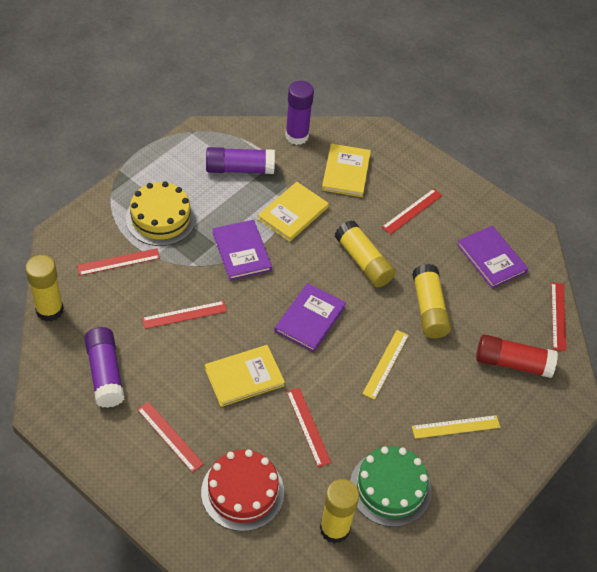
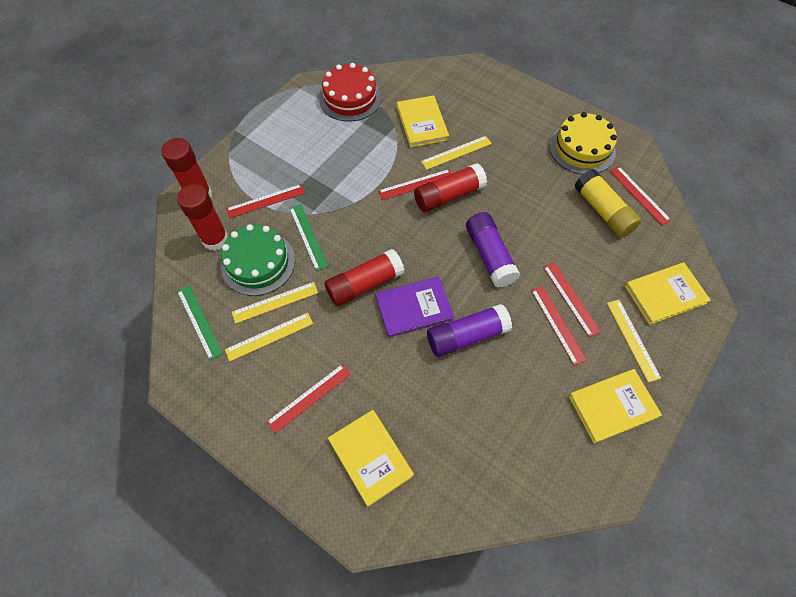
green ruler: none = 0 -> [177,285,223,360] [289,204,328,271] = 2
purple book: [213,220,272,281] [274,283,346,352] [457,226,528,289] = 3 -> [375,277,454,338] = 1
purple glue stick: [84,327,125,408] [206,147,275,174] [285,81,314,145] = 3 -> [427,304,512,357] [466,212,520,288] = 2
red glue stick: [476,335,558,378] = 1 -> [162,138,212,198] [177,184,228,251] [325,249,404,306] [414,163,487,212] = 4
yellow book: [205,345,285,407] [258,182,329,242] [322,144,371,197] = 3 -> [328,410,414,507] [397,95,449,148] [569,369,662,443] [625,262,711,325] = 4
yellow glue stick: [25,255,64,322] [320,479,359,544] [335,220,396,288] [412,264,451,338] = 4 -> [574,169,641,238] = 1
yellow ruler: [362,330,409,400] [412,415,500,439] = 2 -> [225,313,313,361] [232,282,318,324] [421,136,492,170] [607,300,661,382] = 4

